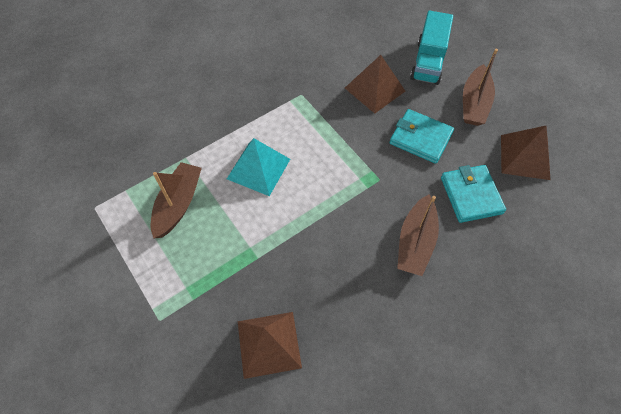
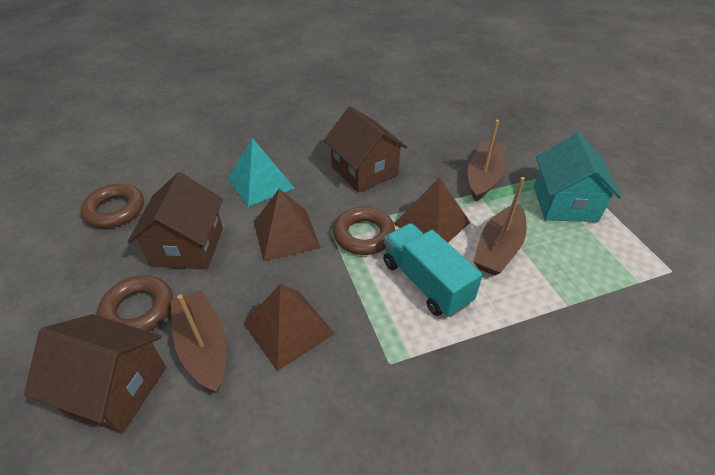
brown house: none = 0 -> [24,314,166,434] [128,172,223,270] [324,106,407,193] = 3
brown ring: none = 0 -> [81,184,144,228] [97,275,173,331] [333,207,395,255] = 3
turquoise house: none = 0 -> [534,133,622,222] = 1
turquoise wallet: [390,109,454,164] [441,165,506,223] = 2 -> none = 0

